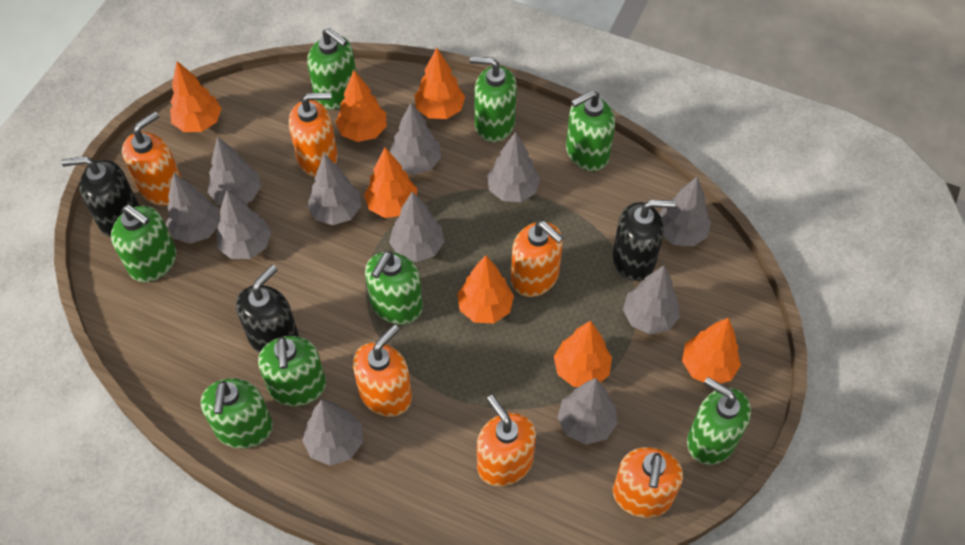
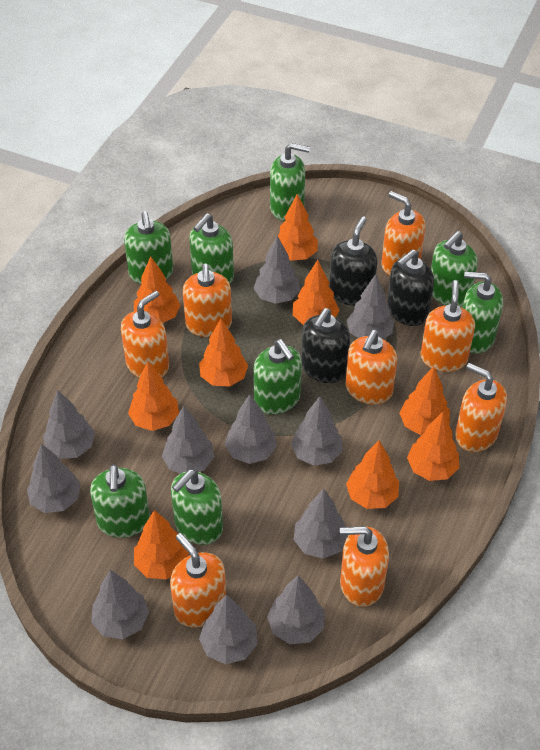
orange soap dispenser: [122,111,182,206] [289,92,338,177] [353,325,412,417] [477,395,536,486] [511,221,564,297] [613,447,683,518] = 6 -> [121,290,169,378] [170,533,226,628] [183,264,232,337] [340,526,389,607] [346,330,397,405] [382,191,426,275] [421,280,475,372] [455,363,507,452] = 8
orange tree: [170,61,222,132] [335,70,387,142] [364,147,417,218] [415,48,465,119] [457,255,514,323] [554,321,612,387] [682,317,741,384] = 7 -> [128,361,179,431] [134,256,181,323] [134,510,189,579] [199,319,248,387] [278,194,318,261] [293,260,340,325] [346,440,399,509] [399,366,450,435] [407,412,459,481] = 9

